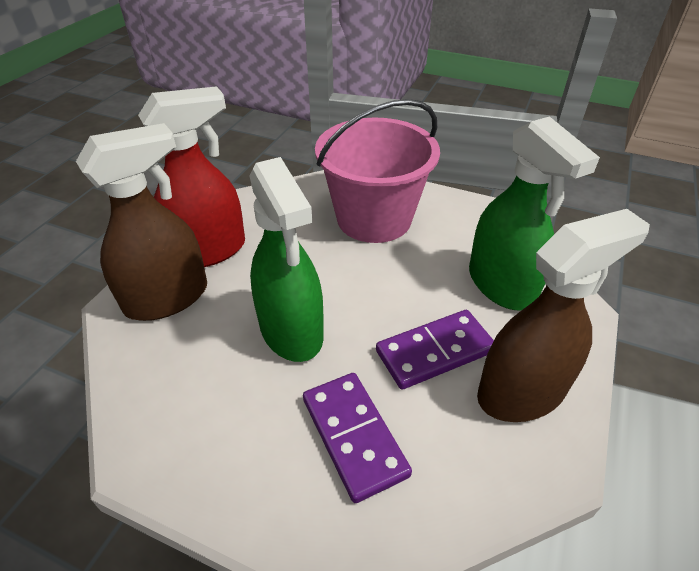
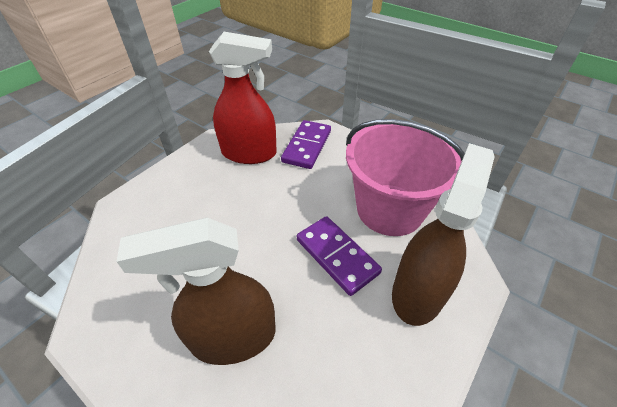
green spray bottle: [249,157,324,362] [469,116,600,310] = 2 -> none = 0

